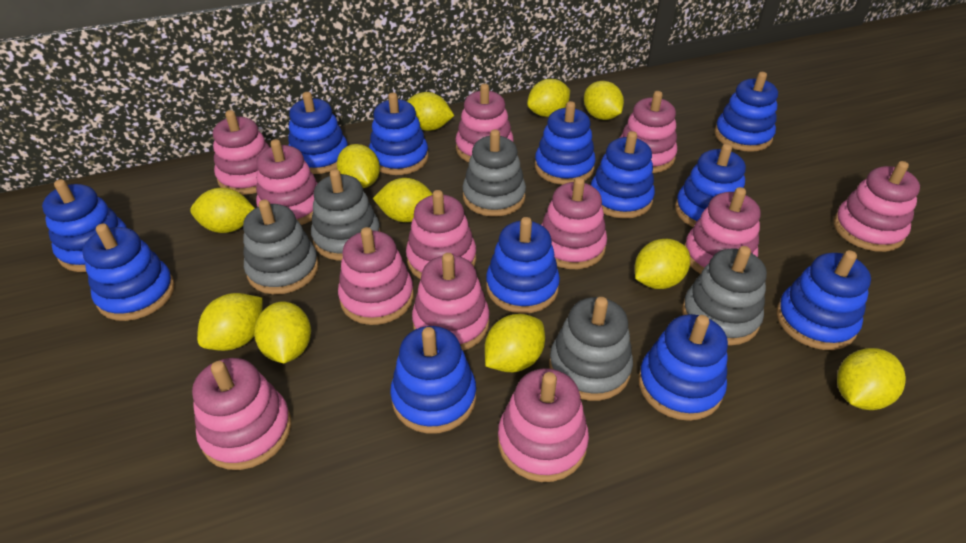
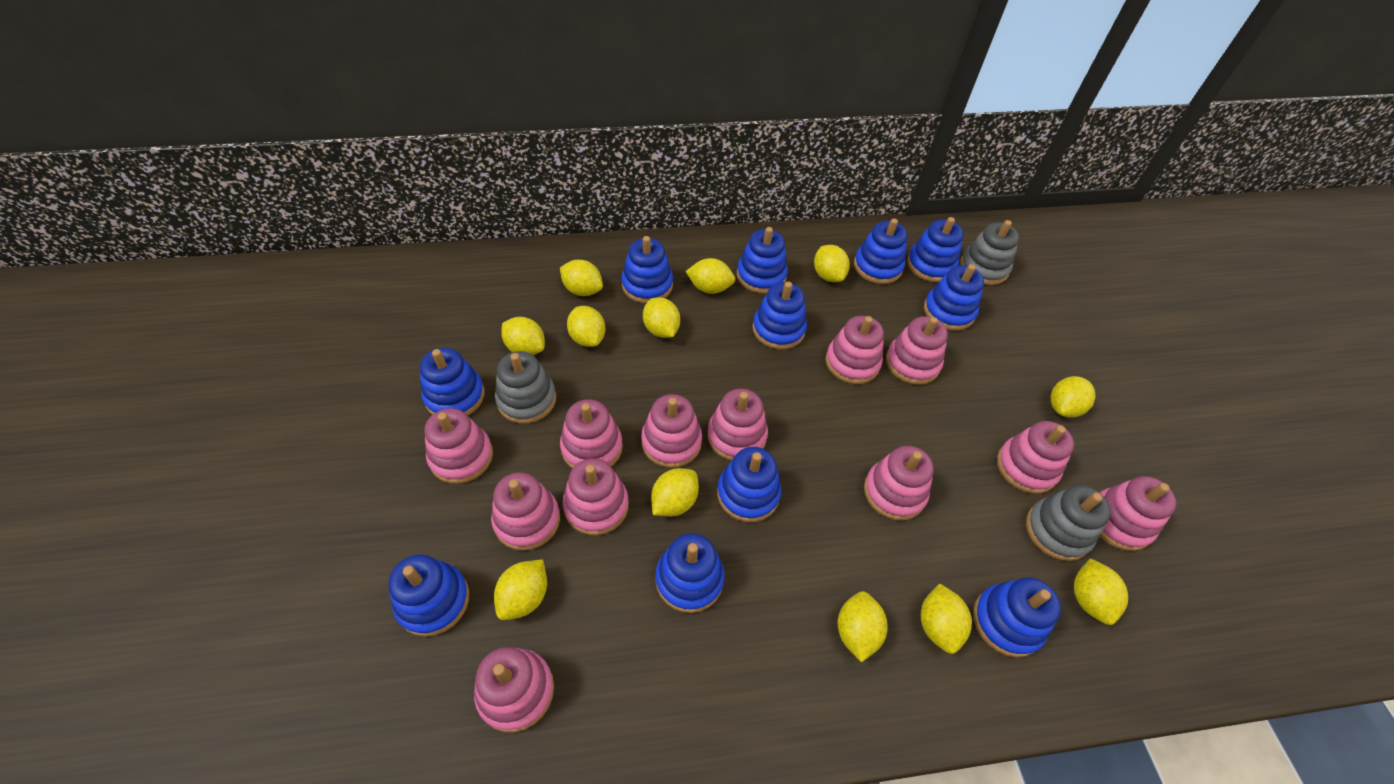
blue stacking toy: [42,179,127,272] [82,224,175,321] [288,92,348,174] [369,93,428,175] [390,326,476,434] [486,217,560,314] [535,101,596,185] [591,131,655,219] [638,314,728,421] [675,143,746,227] [714,72,778,152] [777,250,871,350] = 12 -> [388,554,469,637] [420,347,485,416] [621,236,673,304] [655,533,725,613] [717,447,781,522] [737,227,788,294] [752,282,807,350] [854,218,907,284] [907,217,963,282] [924,264,984,331] [973,577,1061,657] = 11
grey stacking toy: [243,200,319,295] [311,169,380,261] [463,130,526,217] [549,297,633,401] [682,246,767,346] = 5 -> [495,351,556,424] [960,220,1019,285] [1026,485,1111,561] = 3
yellow lemon: [190,188,255,233] [197,293,263,351] [254,301,311,363] [337,144,380,188] [373,178,432,222] [407,92,454,131] [485,314,545,372] [527,79,570,117] [584,81,624,120] [635,239,690,289] [837,348,906,410] = 11 -> [494,559,547,620] [501,317,545,355] [560,260,603,296] [567,306,606,347] [643,297,680,338] [651,468,699,516] [686,258,735,294] [814,245,850,282] [838,591,888,662] [921,583,972,654] [1050,376,1095,418] [1074,558,1128,625] = 12

